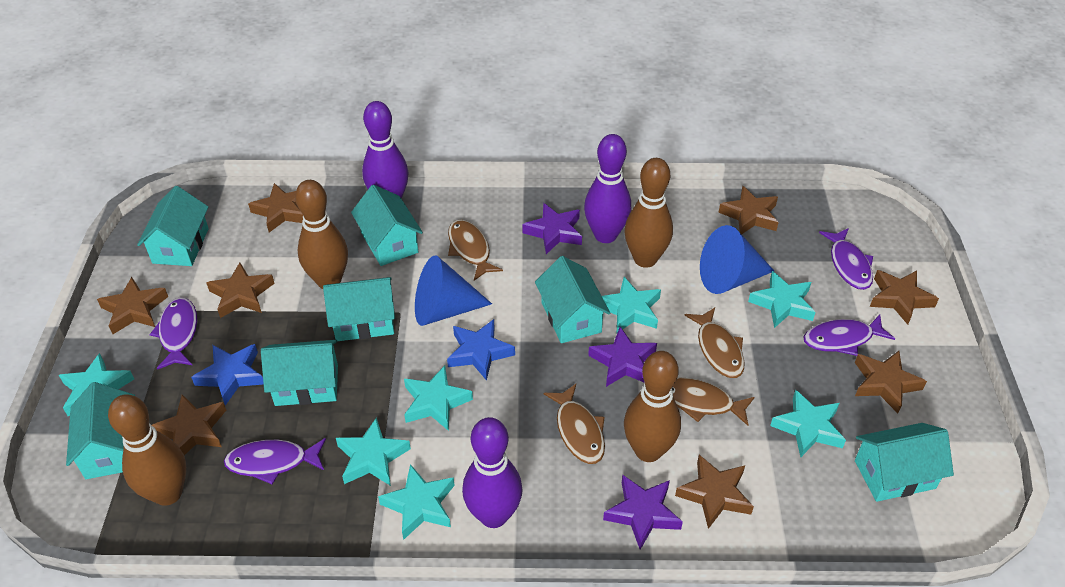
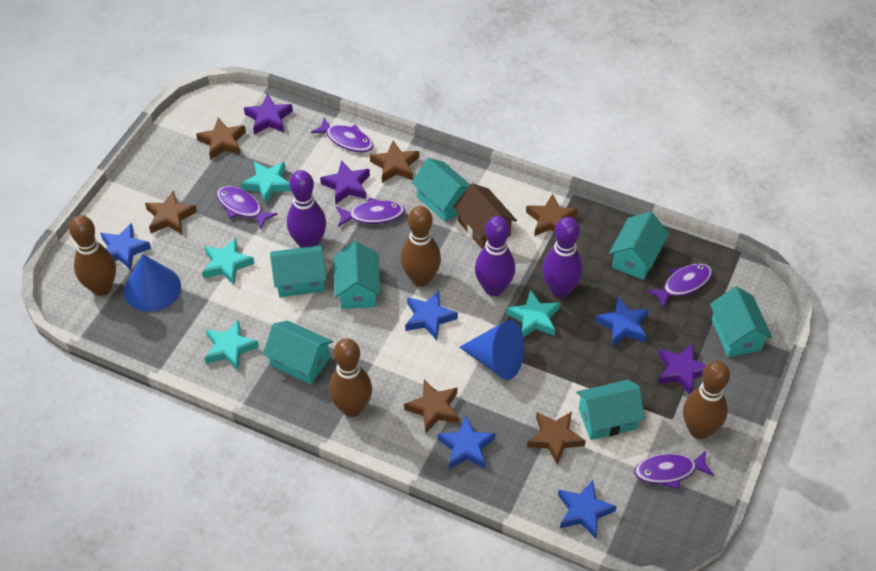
blue star: [191,344,263,405] [447,319,515,381] = 2 -> [100,223,151,270] [405,291,458,340] [438,416,495,469] [558,480,617,539] [595,297,649,346] = 5
brown fish: [448,220,503,281] [544,384,605,464] [672,378,755,426] [684,307,745,378] = 4 -> none = 0
brown house: none = 0 -> [453,183,517,249] = 1
brown star: [97,277,168,334] [152,395,226,455] [206,262,275,318] [248,183,303,232] [675,455,754,529] [718,186,779,234] [855,351,927,413] [870,270,939,325] = 8 -> [145,190,197,234] [196,118,246,159] [370,141,419,183] [404,380,459,433] [526,194,578,236] [527,412,586,465] = 6
purple fish: [149,298,197,370] [224,438,326,484] [803,315,895,356] [819,228,873,290] = 4 -> [217,186,278,229] [311,118,374,152] [336,197,405,227] [634,450,714,490] [647,264,712,309] = 5
turquoise star: [59,353,134,416] [336,417,411,486] [378,464,455,540] [404,366,473,431] [602,277,661,333] [748,271,815,328] [770,390,846,457] = 7 -> [202,237,255,285] [205,319,259,371] [241,162,291,204] [506,290,560,338] = 4

